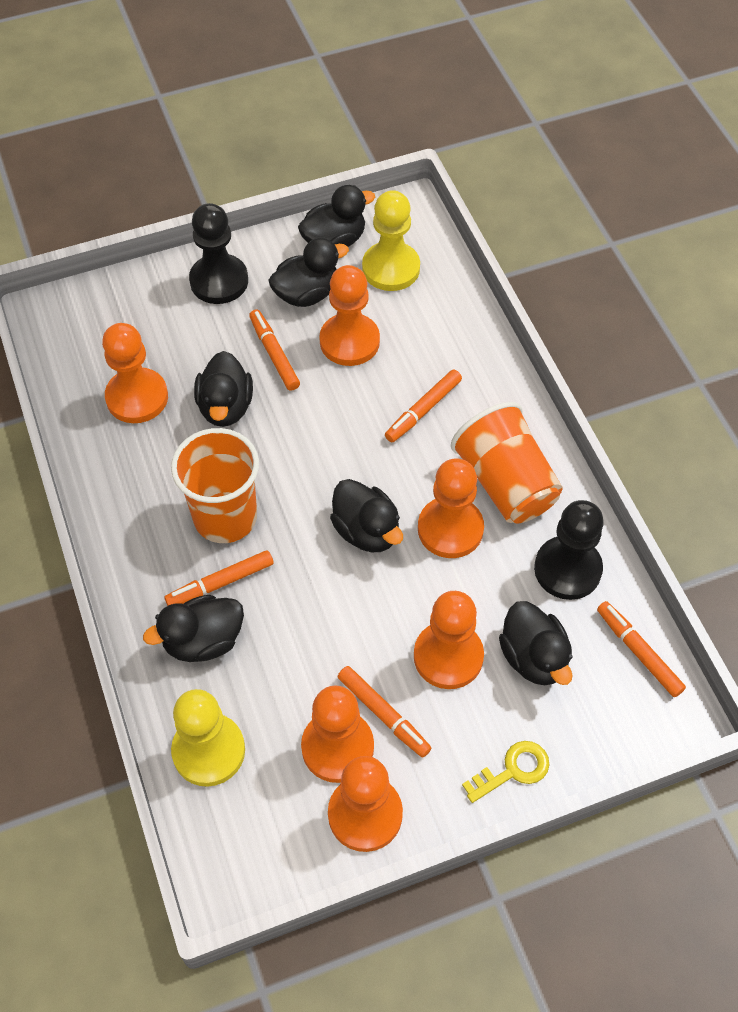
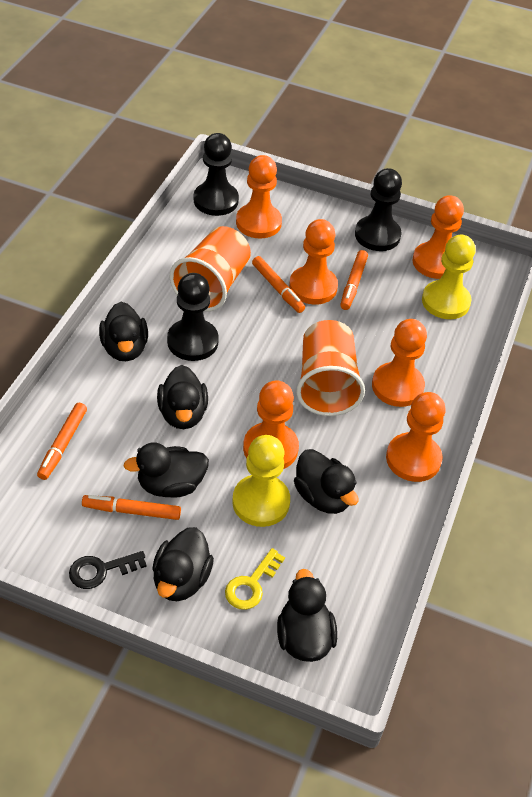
black key: none = 0 -> [69,551,147,589] = 1
black pawn: [189,203,248,304] [534,500,604,600] = 2 -> [167,273,219,361] [194,133,239,216] [355,168,402,251] = 3
orange marker: [164,550,274,606] [249,309,300,391] [338,666,431,758] [385,369,462,442] [597,601,686,697] = 5 -> [37,403,87,480] [82,495,181,520] [252,256,305,313] [340,250,368,310] = 4

